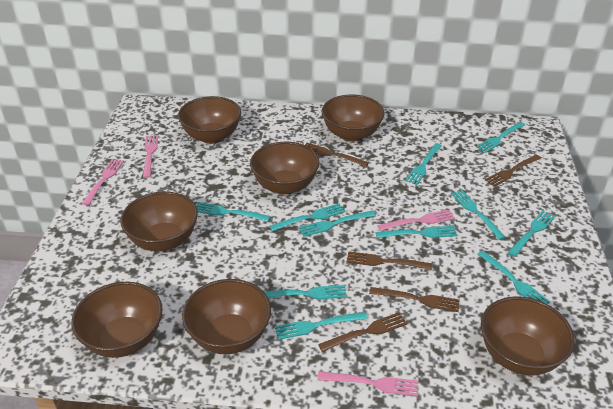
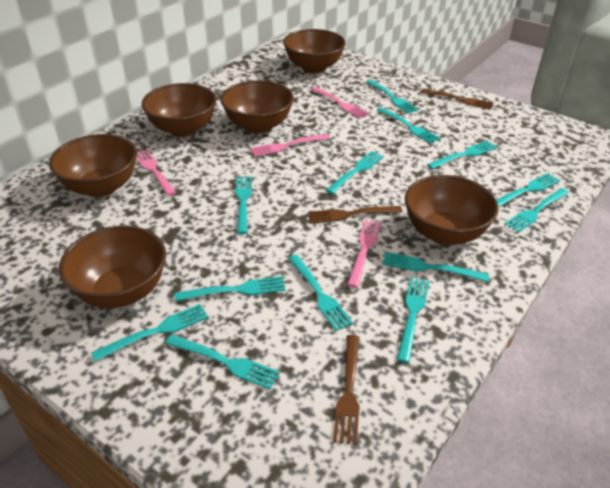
brown bowl: [72,282,163,358] [120,191,198,252] [178,96,241,144] [182,279,271,354] [250,142,319,195] [322,94,385,142] [481,297,575,375] = 7 -> [49,134,137,197] [59,226,166,308] [142,83,217,137] [220,80,294,134] [283,29,346,74] [405,175,499,245] = 6
brown fork: [305,143,369,167] [318,312,407,352] [347,251,432,270] [369,287,460,312] [485,155,541,187] = 5 -> [308,206,402,223] [333,335,360,445] [420,89,493,109] = 3
turquoise fork: [196,202,270,222] [264,285,347,299] [269,203,345,231] [275,312,367,340] [299,210,376,237] [376,226,457,238] [405,143,442,185] [451,190,505,240] [476,122,525,153] [477,251,550,304] [508,211,555,257] = 11 -> [91,304,209,361] [165,335,280,389] [175,276,286,301] [235,176,252,234] [288,254,353,331] [326,151,384,194] [366,80,418,114] [377,107,440,144] [382,252,489,282] [396,277,429,363] [427,141,497,169] [496,173,561,207] [504,188,569,233] = 13

